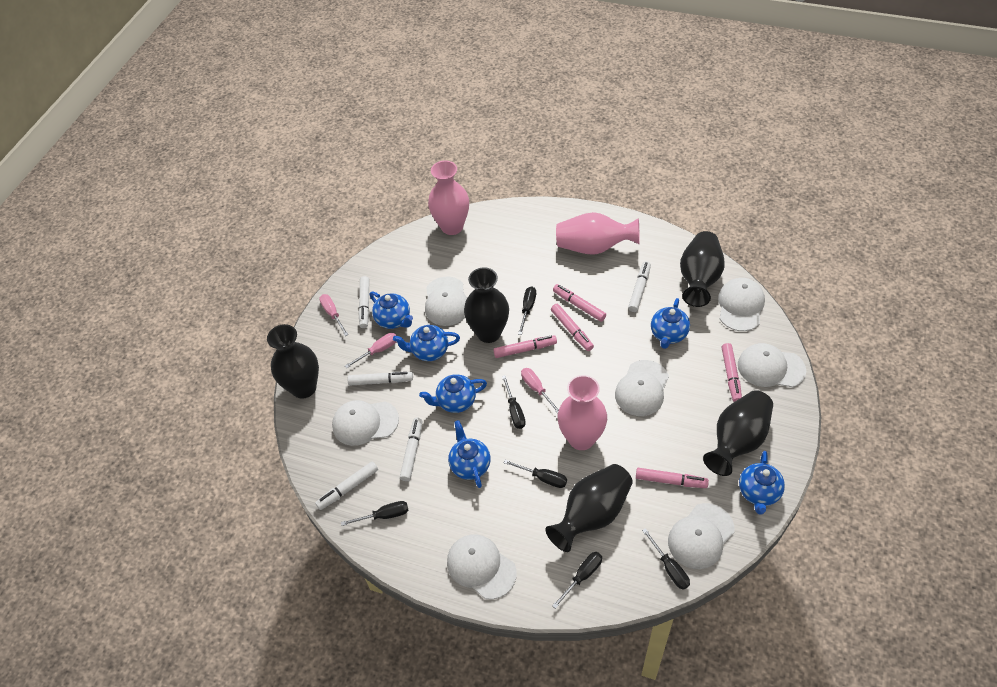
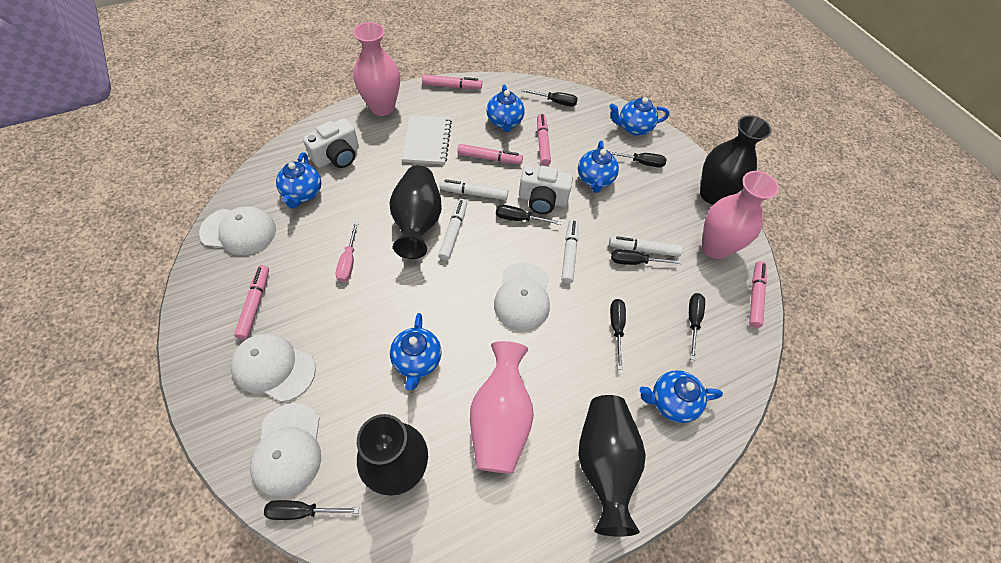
black screwdriver: [341,501,409,526] [502,375,526,429] [504,460,567,488] [518,287,536,335] [552,552,602,609] [642,528,690,590] = 6 -> [264,500,359,520] [496,205,562,225] [521,89,578,106] [609,151,667,167] [610,299,626,370] [611,249,681,265] [689,293,705,360] = 7
black vase: [267,324,319,399] [464,267,509,343] [545,464,633,552] [680,231,725,307] [703,390,773,476] = 5 -> [357,414,428,496] [389,165,442,259] [578,395,646,537] [700,115,771,205] = 4
pink screwdriver: [319,294,349,336] [345,333,396,368] [521,368,559,413] = 3 -> [336,221,359,282] = 1
white camera: none = 0 -> [303,118,359,168] [519,166,573,214] = 2
white cap: [332,400,399,446] [425,277,467,326] [447,535,517,599] [615,360,669,416] [668,503,735,569] [718,278,765,331] [738,343,806,387] = 7 -> [199,207,276,255] [231,334,316,402] [250,403,321,498] [494,263,550,331] = 4
white marker: [315,461,378,510] [348,372,413,386] [358,276,370,328] [400,417,422,481] [628,261,651,312] = 5 -> [438,199,467,261] [440,179,508,200] [561,219,578,284] [609,236,683,257] = 4
white notebook: none = 0 -> [402,115,452,165] = 1

